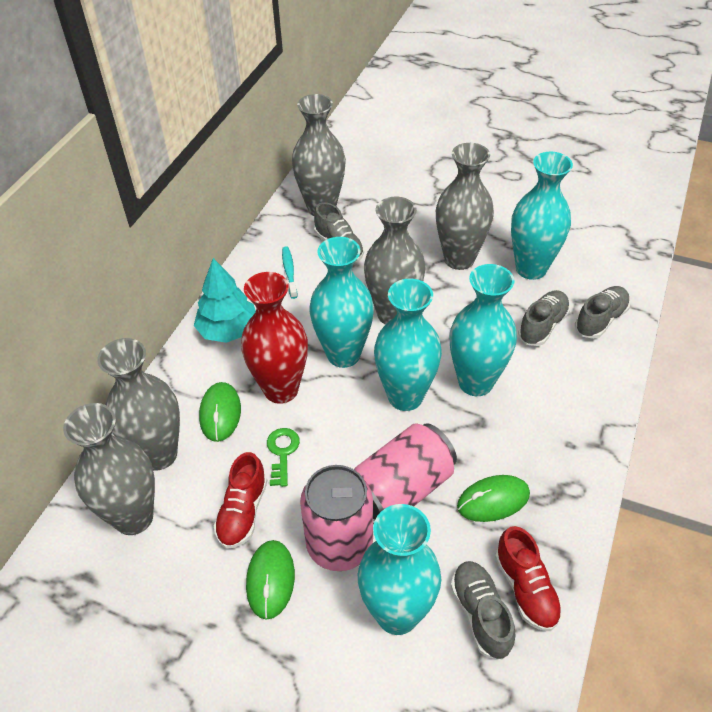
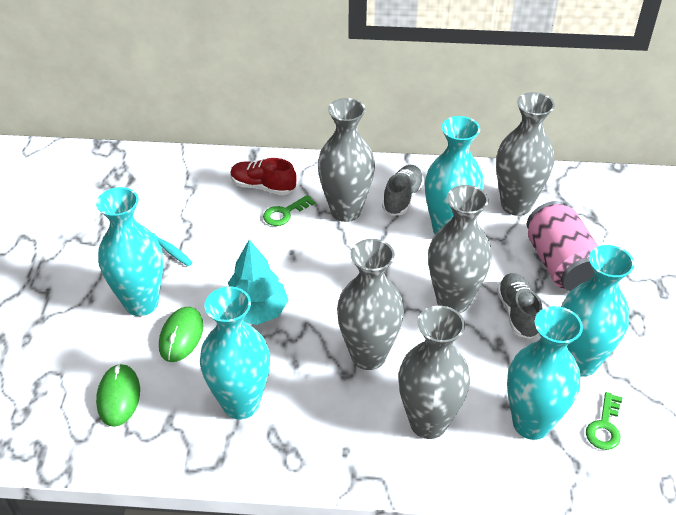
green key: [267,428,300,487] = 1 -> [263,195,315,226] [586,392,622,450] = 2
green mouse: [199,382,241,442] [246,540,295,620] [457,475,530,522] = 3 -> [96,363,140,427] [159,307,203,362] = 2
grey shoe: [314,202,364,262] [451,561,515,659] [518,290,570,346] [575,286,630,339] = 4 -> [382,165,424,216] [497,273,543,339] = 2
pink can: [300,465,373,571] [354,423,457,525] = 2 -> [527,201,598,291] = 1
red shoe: [214,452,267,549] [495,526,563,631] = 2 -> [230,158,297,195] = 1
red vase: [241,272,308,404] = 1 -> none = 0

